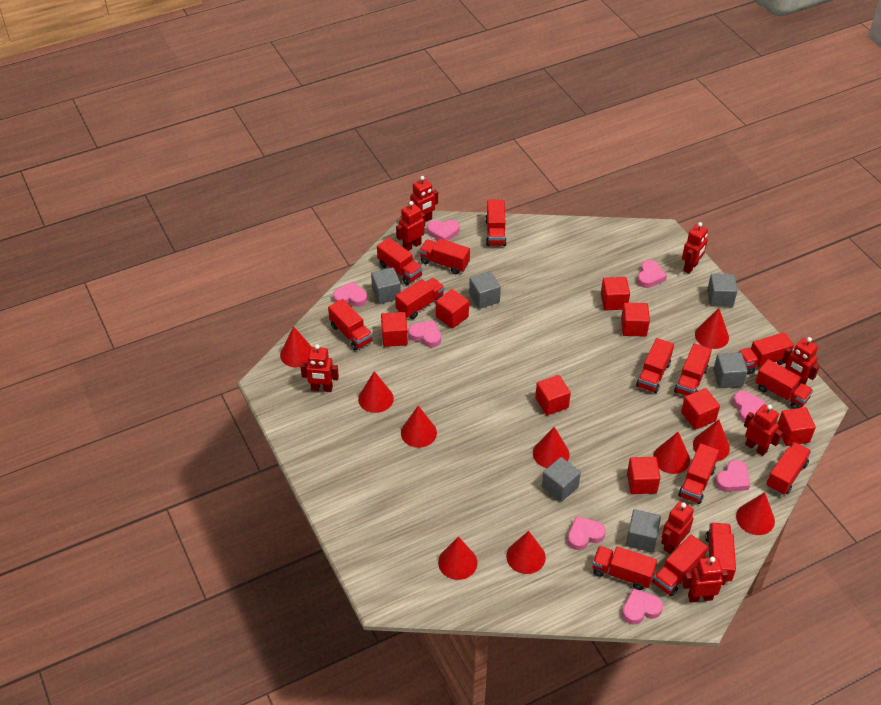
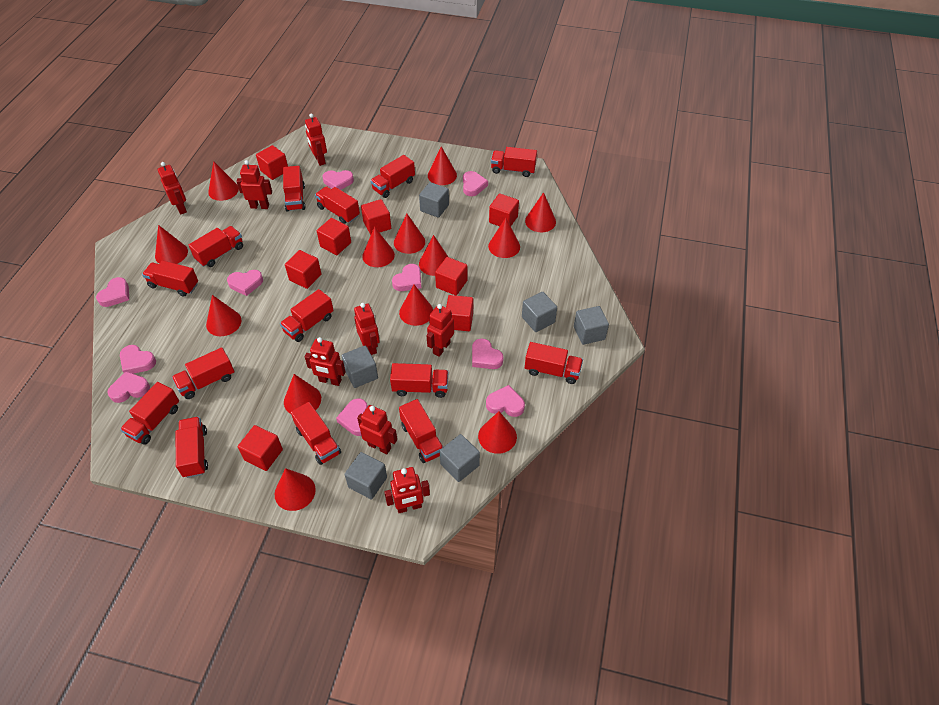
pink heart: [333,281,367,307] [408,320,441,347] [427,220,460,241] [567,516,606,550] [622,588,663,625] [637,260,667,288] [715,460,750,492] [733,391,766,423] = 8 -> [96,277,129,307] [107,371,150,403] [120,345,156,374] [227,270,263,296] [322,170,354,190] [336,399,368,436] [392,264,421,291] [463,171,488,196] [472,339,504,369] [486,385,525,417] = 10
red cone: [280,326,312,368] [358,371,394,413] [401,406,437,448] [438,537,478,580] [506,531,546,574] [533,427,570,468] [653,432,690,474] [693,420,730,461] [695,308,729,349] [736,492,775,535] = 10 -> [155,225,188,264] [206,295,241,336] [208,161,239,201] [275,468,316,511] [284,374,321,414] [362,227,395,267] [394,214,425,254] [399,285,433,326] [419,235,448,276] [428,147,457,185] [478,411,517,454] [488,218,520,258] [525,192,556,232] = 13

